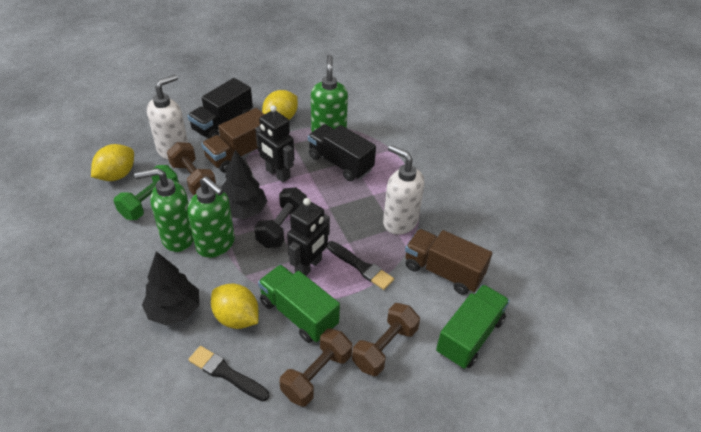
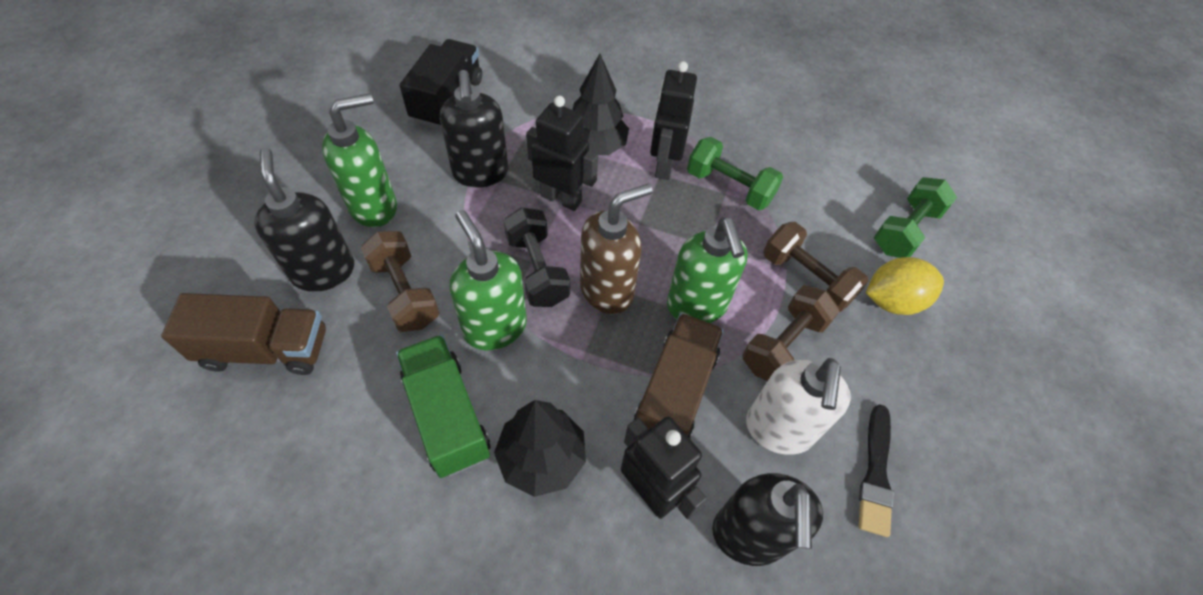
black brush: [188,346,269,401] [327,241,394,290] = 2 -> [858,404,894,537] = 1
black robot: [255,105,294,183] [287,198,330,276] = 2 -> [526,96,598,211] [621,417,707,519] [650,61,697,180] = 3
black soap dispenser: none = 0 -> [254,148,354,292] [440,70,508,188] [712,473,823,566] = 3
black truck: [188,78,253,139] [308,124,376,181] = 2 -> [399,39,482,128] = 1
brown soap dispenser: none = 0 -> [580,183,653,314] = 1
green dumbbell: [114,165,179,220] = 1 -> [687,137,783,210] [874,177,957,258] = 2
green truck: [258,265,340,343] [436,285,510,369] = 2 -> [396,335,490,478] = 1
white soap dispenser: [147,74,188,160] [383,145,425,235] = 2 -> [746,358,851,454] = 1
yellow lemon: [91,144,134,181] [211,283,259,329] [262,90,298,120] = 3 -> [866,257,944,315] = 1

